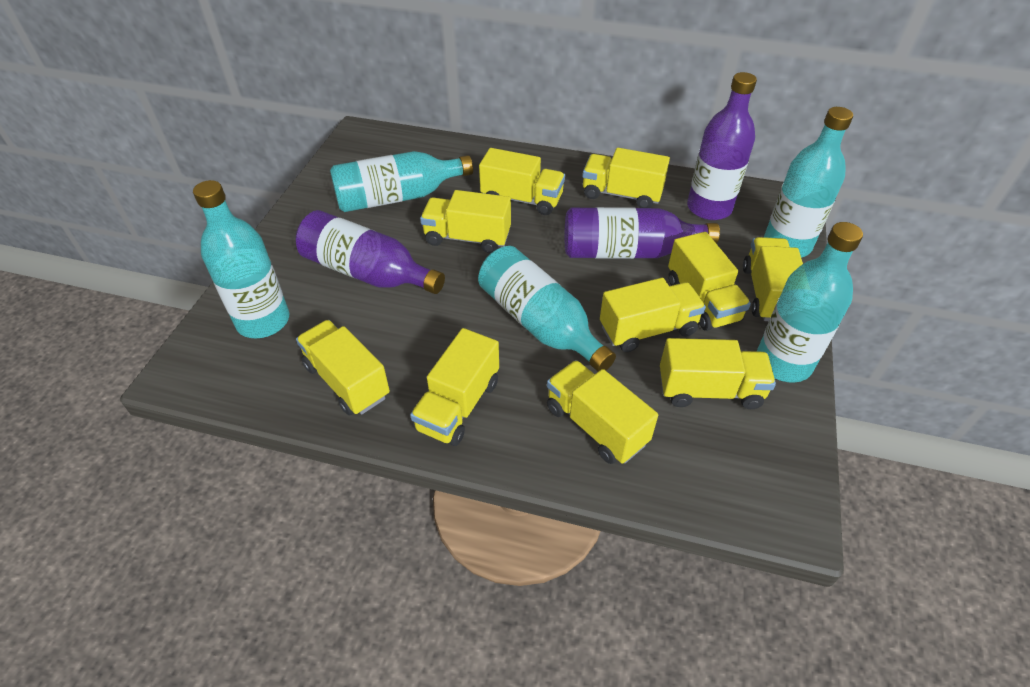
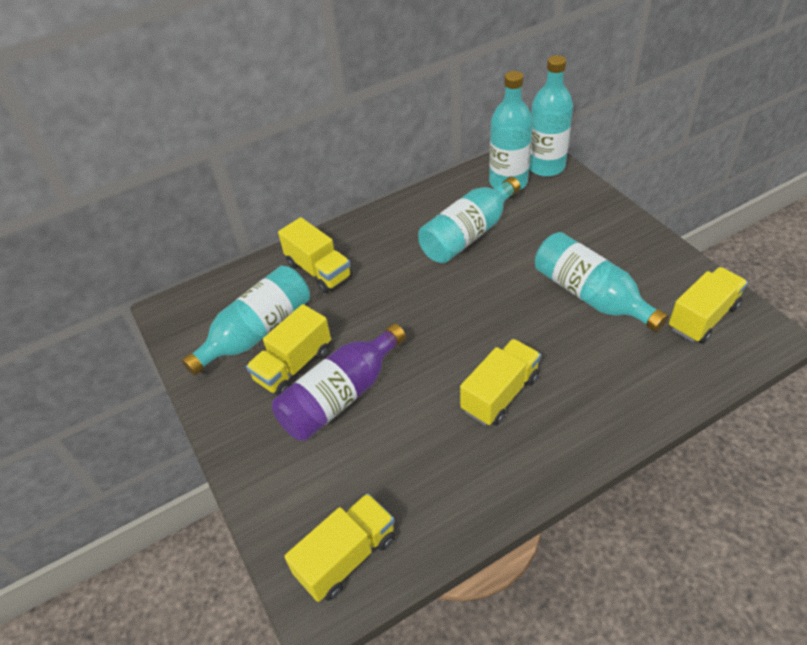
purple bottle: [296,210,445,294] [565,207,720,259] [687,72,757,220] = 3 -> [272,324,406,441] = 1
yellow truck: [296,320,390,416] [410,328,499,446] [420,190,511,253] [479,148,565,215] [547,360,658,464] [582,148,670,208] [600,278,706,352] [660,338,776,409] [668,232,751,331] [743,237,803,321] = 10 -> [246,304,331,395] [278,217,352,293] [284,493,395,602] [460,339,541,426] [669,267,748,344] = 5

